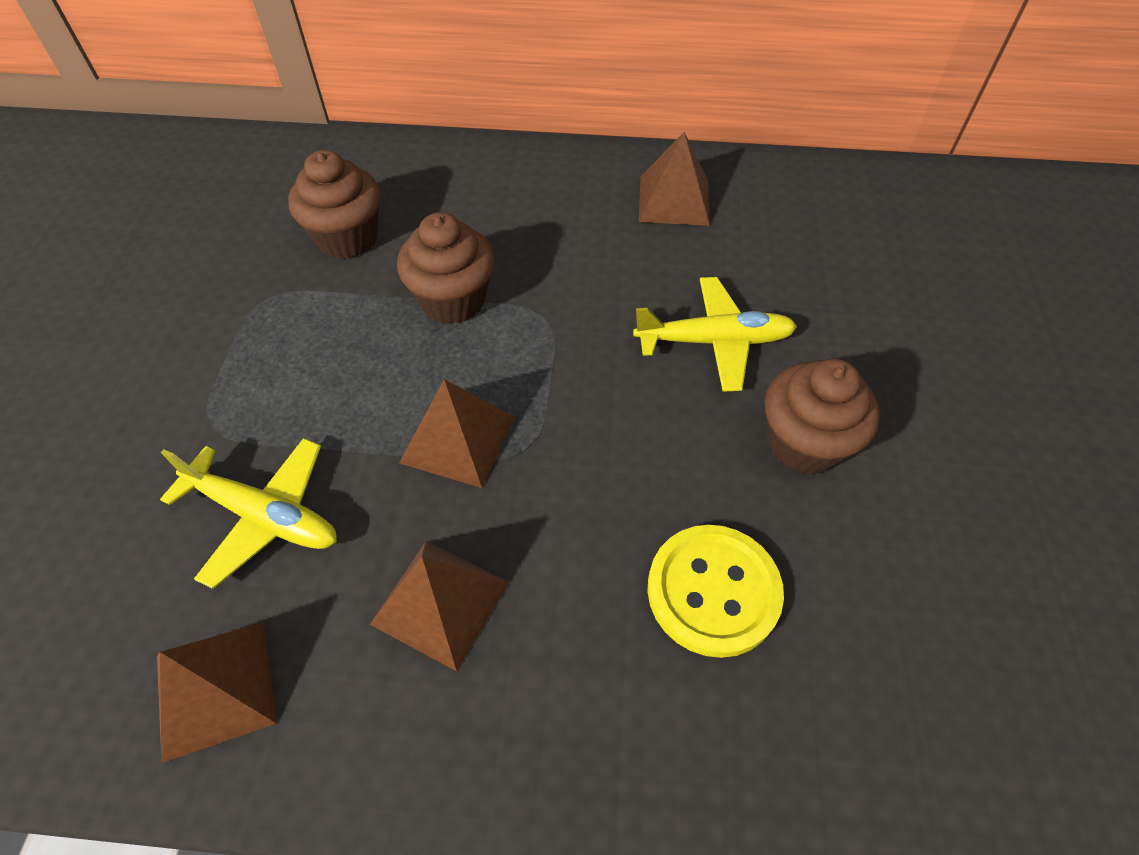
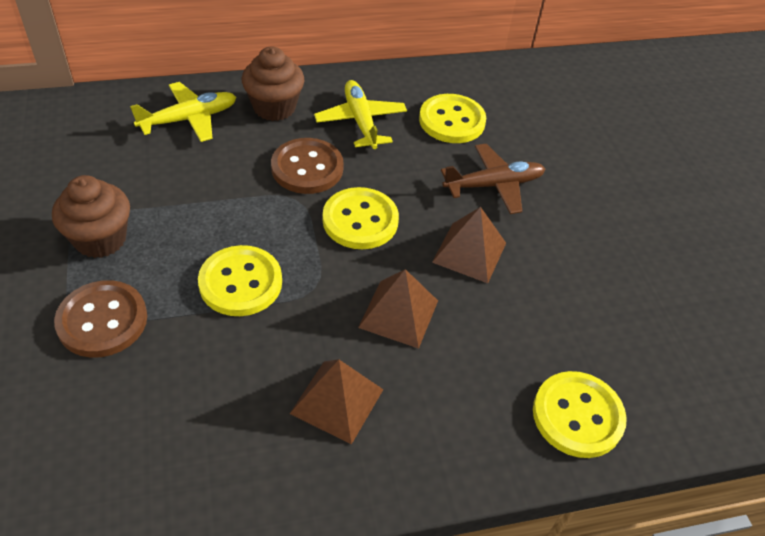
brown button: none = 0 -> [54,280,147,358] [271,138,344,194] = 2
brown cupcake: [288,150,381,259] [397,212,495,324] [765,359,880,475] = 3 -> [52,175,130,258] [242,47,304,121] = 2
brown plane: none = 0 -> [441,144,545,214] = 1
brown pyramid: [157,622,277,763] [370,541,509,671] [399,379,514,488] [639,132,710,226] = 4 -> [290,359,383,445] [358,269,438,349] [432,207,506,283] = 3
yellow button: [647,525,784,658] = 1 -> [198,245,282,316] [323,187,399,249] [419,94,486,143] [533,371,627,458] = 4

